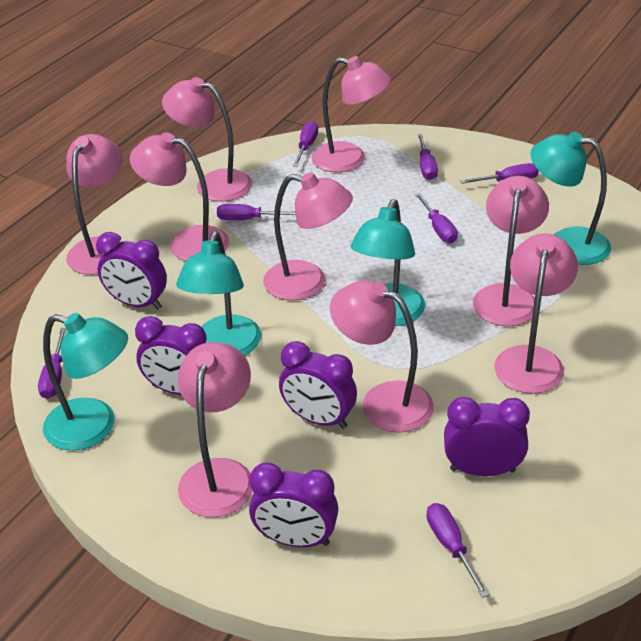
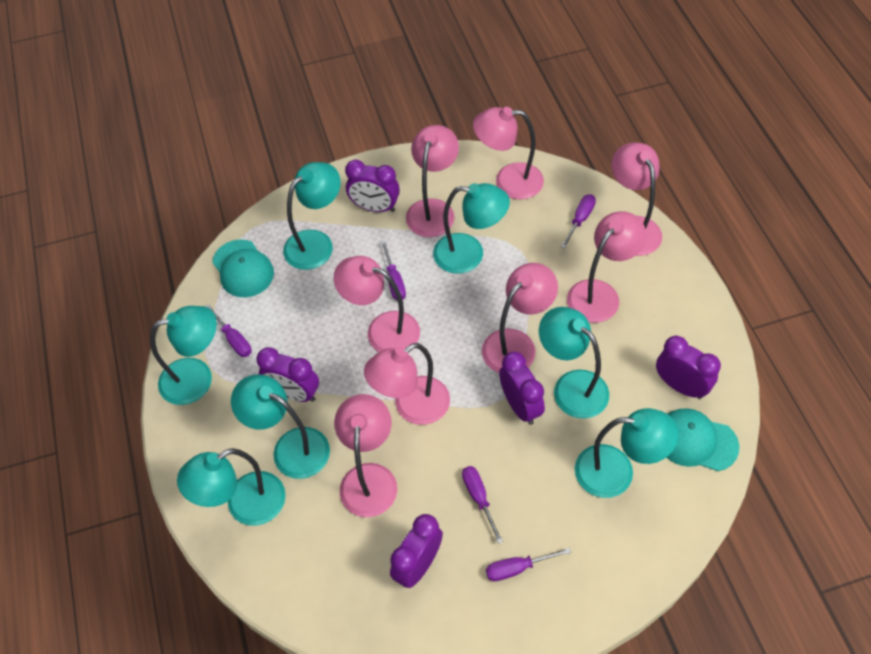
pink lamp: [66,134,122,275] [130,132,229,261] [162,77,252,202] [177,342,253,517] [263,172,353,300] [311,56,391,172] [330,281,434,433] [473,176,549,326] [495,233,578,394] = 9 -> [333,256,420,352] [334,394,397,517] [364,343,450,425] [406,125,459,237] [473,107,544,200] [482,263,558,373] [567,211,646,323] [612,142,662,256] = 8
purple screwdriver: [38,328,66,399] [217,204,296,220] [293,121,318,166] [415,193,458,243] [417,134,438,180] [427,503,489,598] [460,163,539,184] = 7 -> [205,304,252,357] [381,241,406,300] [462,466,503,544] [486,548,571,581] [561,194,596,248] = 5
turquoise cap: none = 0 -> [212,239,274,297] [666,408,739,471] = 2
turquoise lamp: [43,313,128,451] [176,231,261,356] [351,199,425,326] [530,132,611,265] = 4 -> [150,306,217,405] [177,448,286,526] [231,374,330,479] [283,162,341,270] [433,183,510,274] [539,307,609,419] [575,408,679,498] = 7

